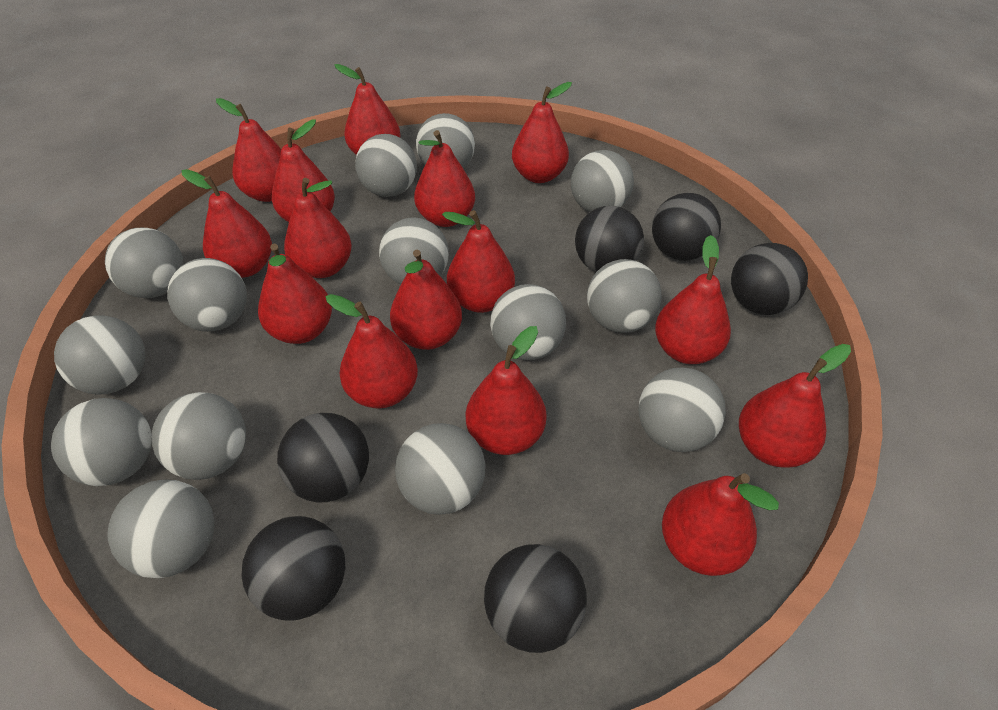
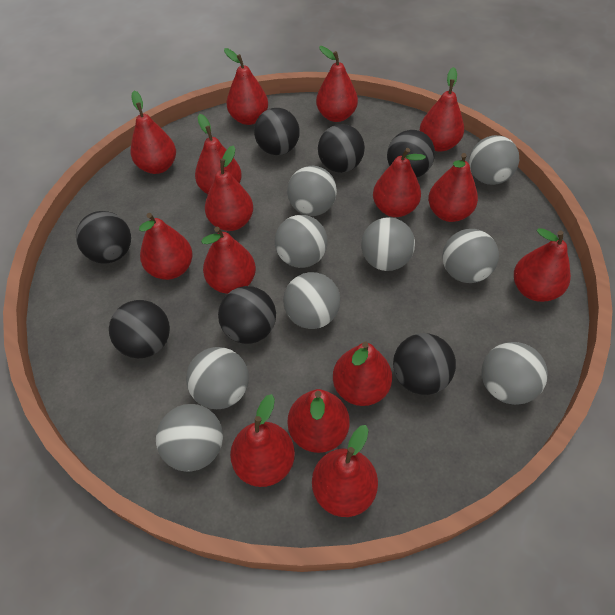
black ball: [241,516,345,620] [277,413,369,502] [484,544,587,653] [575,206,644,272] [652,193,721,261] [731,243,808,315] = 6 -> [76,211,131,264] [109,300,170,358] [218,286,276,344] [254,108,300,155] [318,124,365,173] [387,130,435,177] [393,333,456,395] = 7
grey ball: [51,398,152,486] [54,316,145,395] [105,228,183,298] [107,479,214,578] [151,392,246,480] [168,258,247,332] [355,134,417,197] [379,217,449,284] [395,423,486,515] [416,113,475,169] [490,284,566,360] [571,150,634,212] [587,259,662,333] [638,368,726,452] = 14 -> [156,404,223,472] [186,347,249,409] [275,215,327,268] [283,272,340,329] [287,166,337,216] [361,217,415,271] [442,229,499,283] [469,135,519,185] [481,342,548,405] = 9

